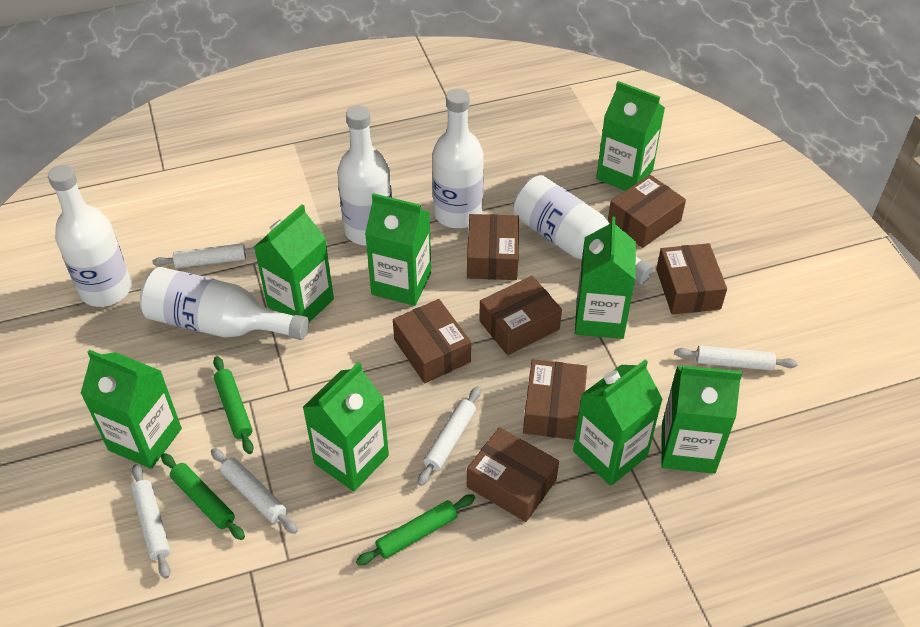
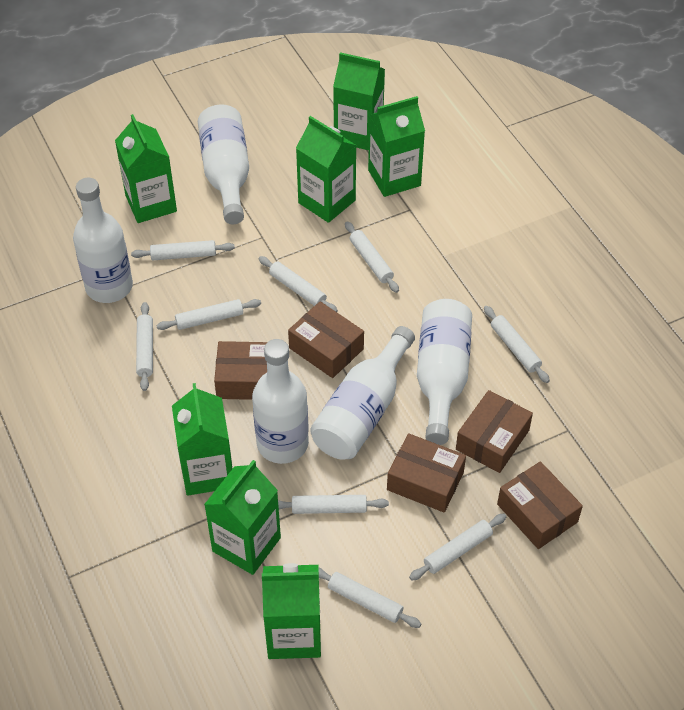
brown box: [393,299,471,383] [467,214,519,280] [467,427,559,522] [479,276,562,355] [523,359,587,440] [608,175,686,248] [656,243,727,315] = 7 -> [214,341,267,400] [288,302,364,378] [387,433,466,513] [456,390,533,473] [497,461,583,549] = 5
green carton: [80,350,182,469] [254,205,334,322] [303,362,389,492] [365,193,431,306] [573,359,663,486] [575,216,636,339] [596,81,665,191] [661,366,742,474] = 8 -> [115,114,177,223] [172,383,233,496] [204,460,281,575] [262,563,321,659] [296,116,357,223] [333,52,385,150] [368,96,425,197] = 7
green rolling pin: [161,453,245,540] [213,356,254,454] [356,494,475,566] = 3 -> none = 0
white rolling pin: [131,464,170,579] [152,243,256,268] [211,448,298,534] [418,386,481,486] [674,345,798,371] = 5 -> [131,240,235,260] [136,302,153,391] [156,299,261,330] [259,256,338,312] [278,495,389,514] [318,567,421,628] [345,221,399,293] [409,514,506,580] [484,306,550,383] = 9

